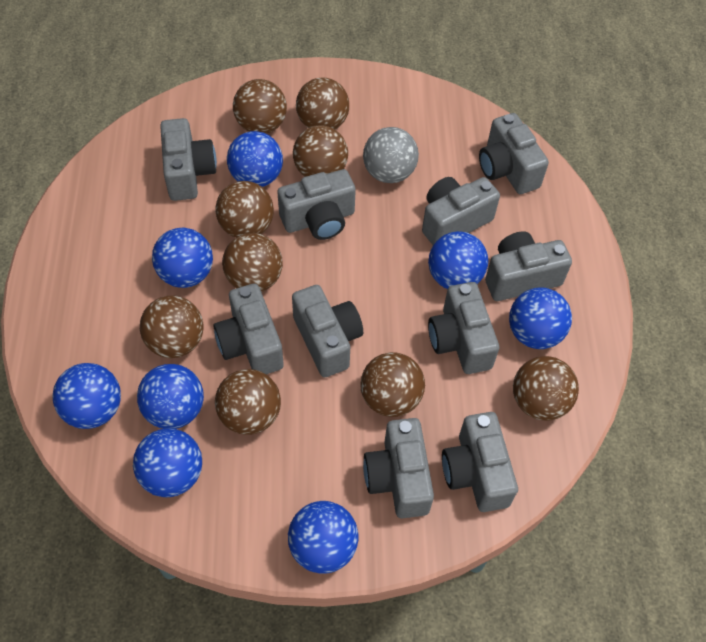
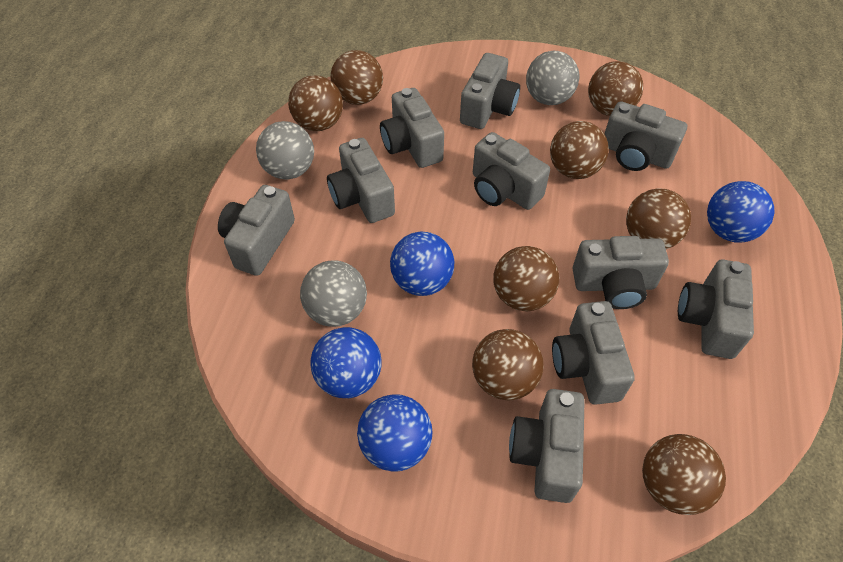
blue ball: [53,363,121,429] [133,428,202,497] [137,364,204,429] [152,228,213,288] [227,131,283,187] [288,501,358,574] [428,231,488,289] [509,287,572,349] = 8 -> [311,327,382,398] [357,394,432,472] [390,232,454,296] [707,181,774,243] = 4
brown ball: [140,295,204,358] [215,181,274,238] [215,369,281,435] [222,233,283,292] [233,79,287,134] [293,125,348,177] [296,77,349,129] [360,352,425,417] [513,356,579,421] = 9 -> [288,75,343,131] [331,50,383,105] [472,329,544,401] [494,246,559,311] [550,121,609,179] [588,61,643,116] [626,189,691,249] [642,434,726,515] = 8
grey ball: [363,127,419,183] = 1 -> [256,121,314,179] [300,260,367,327] [526,51,579,105] = 3

